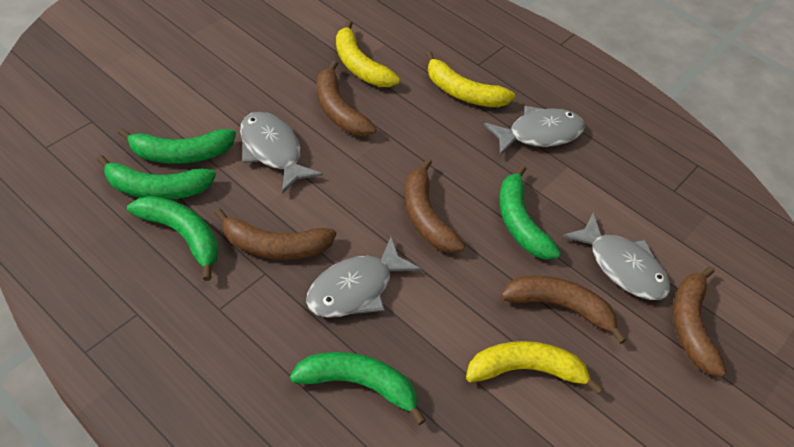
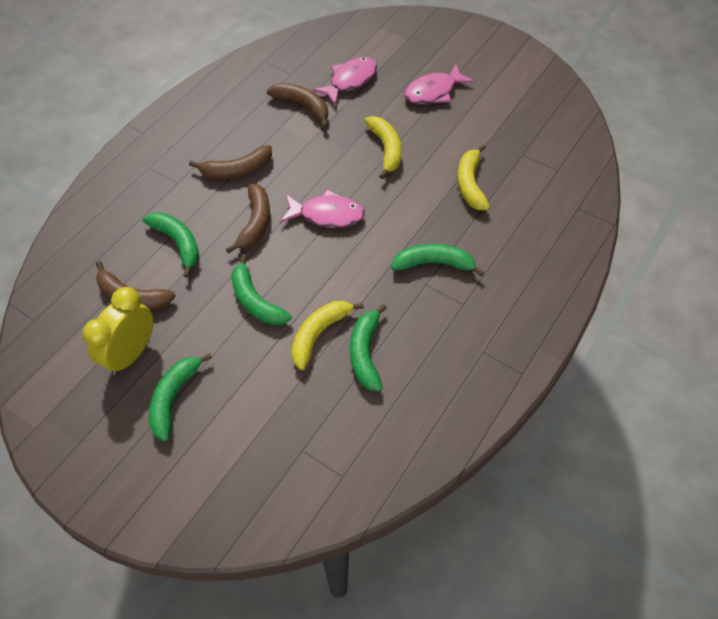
brown banana: [214,208,336,260] [317,60,377,136] [405,158,465,253] [501,276,627,344] [673,266,727,377] = 5 -> [96,261,176,310] [189,145,272,179] [226,184,270,253] [266,83,328,128] = 4
grey fish: [240,112,323,194] [306,237,422,318] [484,106,585,155] [562,213,670,300] = 4 -> none = 0
pink fish: none = 0 -> [281,190,365,228] [313,57,377,105] [404,64,474,104] = 3
yellow clock: none = 0 -> [83,287,153,375] = 1

